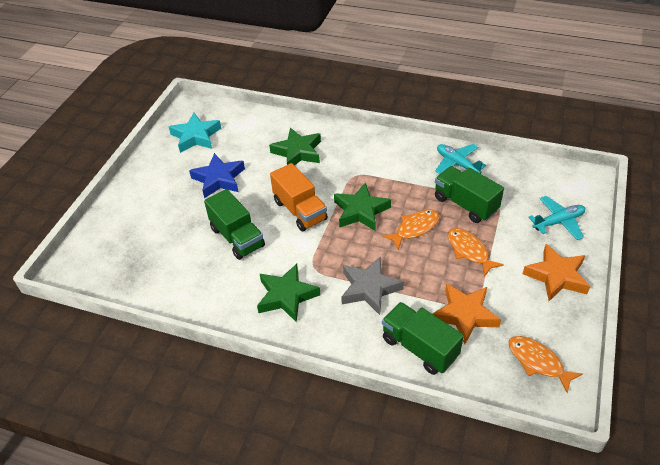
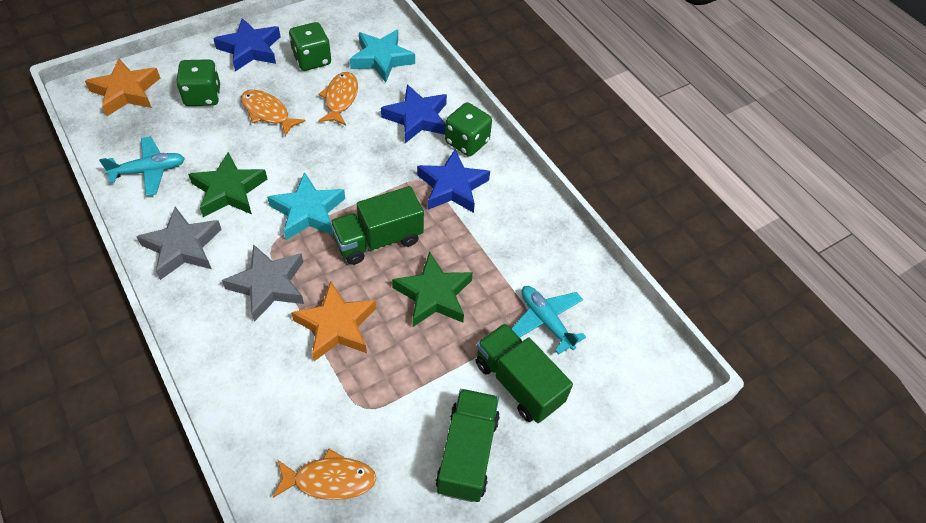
blue star: [189,153,245,198] = 1 -> [213,18,280,72] [381,84,447,143] [417,149,490,213] = 3
green dice: none = 0 -> [176,59,220,106] [289,22,331,71] [445,102,492,156] = 3
green star: [257,264,320,323] [269,128,321,165] [334,183,391,231] = 3 -> [188,152,267,217] [392,252,473,328] = 2
grey star: [341,257,404,315] = 1 -> [136,207,222,280] [222,244,304,322] = 2
orange truck: [270,163,328,231] = 1 -> none = 0
turquoise star: [169,113,221,153] = 1 -> [267,172,345,240] [350,30,415,82] = 2

